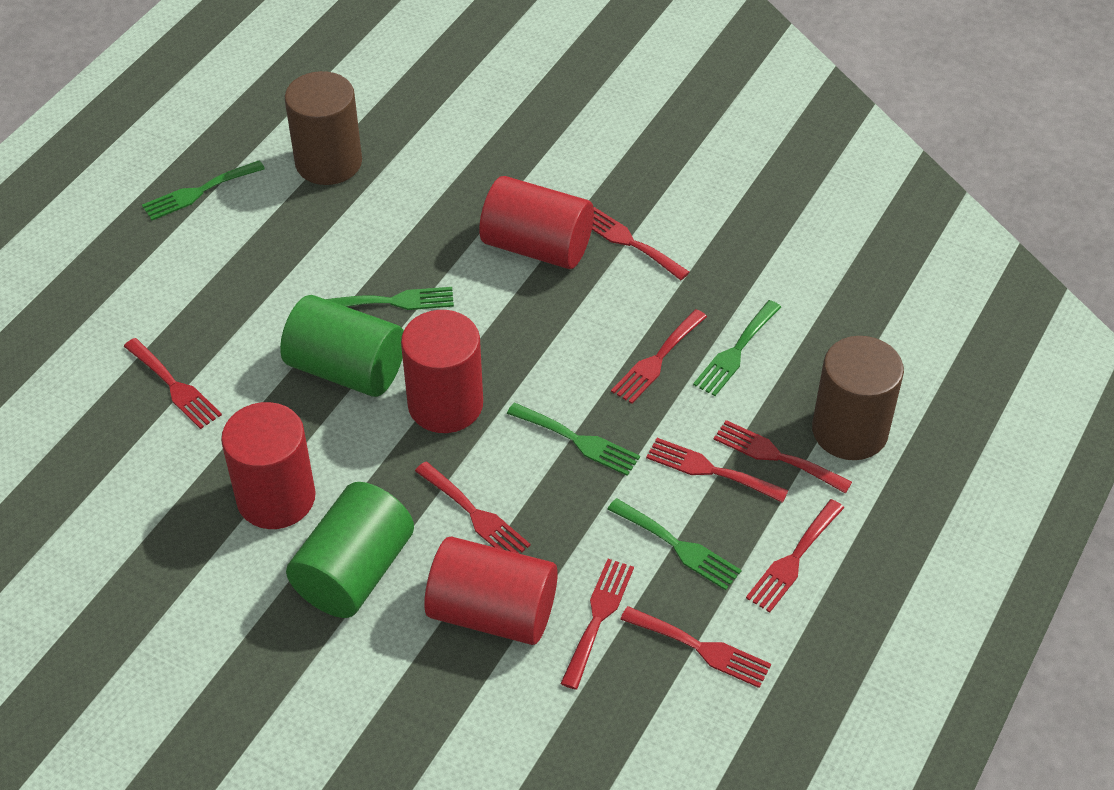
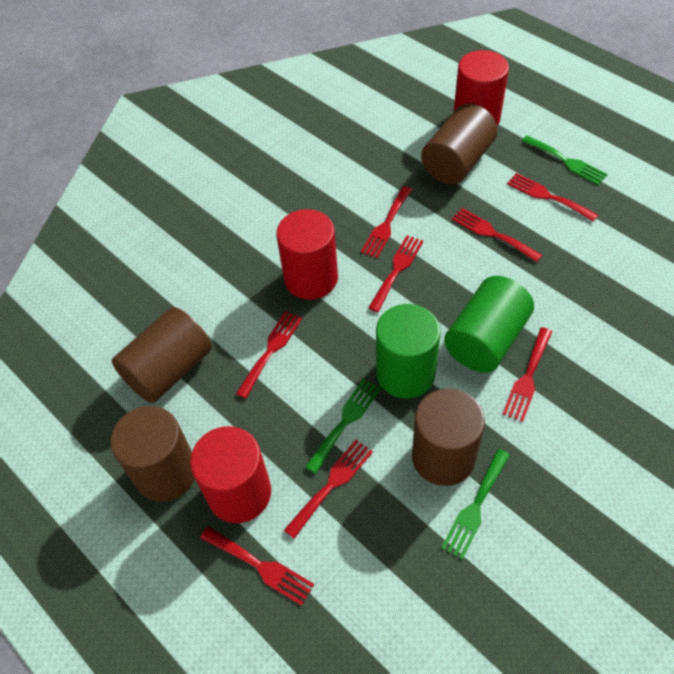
brown cylinder: [285,71,362,185] [812,336,904,460] = 2 -> [111,406,195,502] [112,307,212,403] [412,389,485,486] [421,103,497,184] = 4
green fork: [142,160,265,220] [326,287,454,310] [507,403,640,476] [608,498,742,590] [693,300,781,396] = 5 -> [305,379,381,474] [441,449,510,559] [522,136,608,185] = 3
red cylinder: [221,402,316,529] [401,310,483,433] [424,537,558,645] [479,176,594,269] = 4 -> [190,426,271,523] [276,209,338,300] [454,50,509,126] = 3
red fork: [124,338,222,429] [415,461,531,553] [560,559,634,690] [592,207,690,280] [611,309,707,404] [620,606,771,688] [646,438,789,503] [714,420,852,493] [746,499,844,613] = 9 -> [200,526,314,606] [236,311,302,399] [284,440,373,539] [361,186,412,258] [368,235,423,312] [452,208,542,262] [503,327,552,422] [507,173,598,222] = 8

